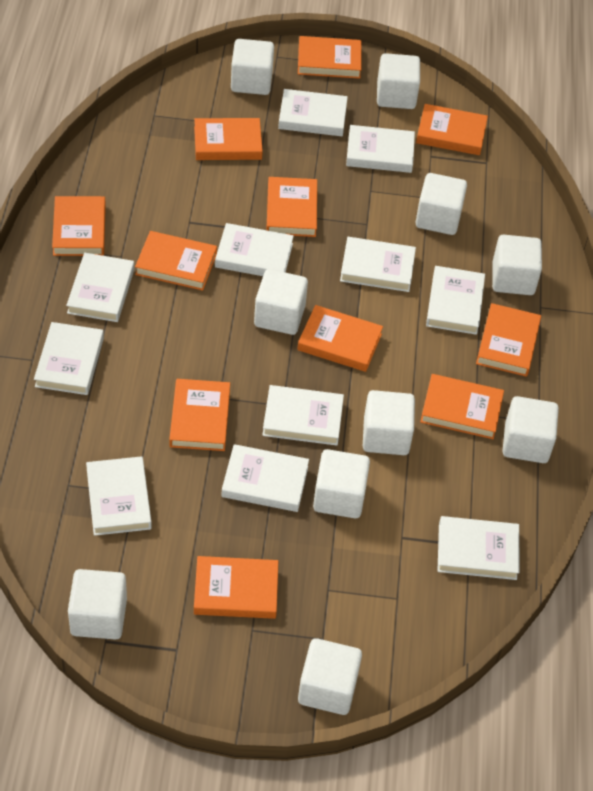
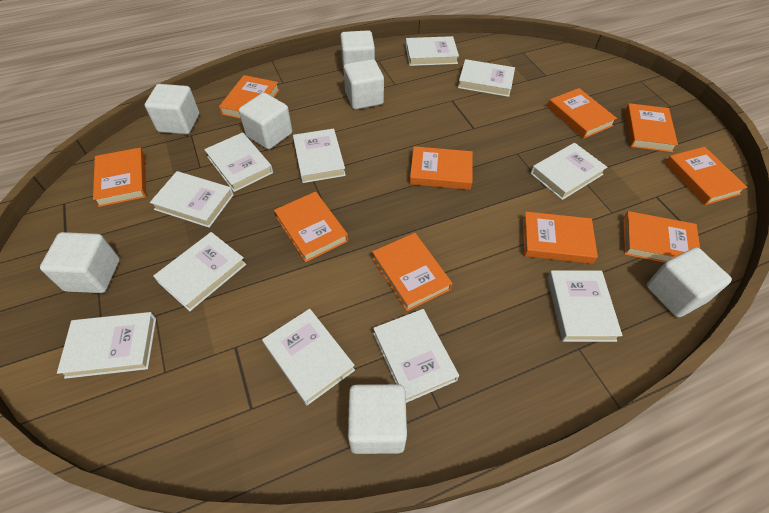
orange book: [52,196,106,256] [135,231,217,291] [169,379,230,451] [194,118,263,160] [194,556,278,619] [266,177,317,237] [297,305,383,372] [298,36,362,79] [416,104,488,155] [420,374,504,439] [476,303,541,377] = 11 -> [93,148,146,207] [219,75,279,119] [274,191,348,262] [372,233,453,311] [410,146,473,190] [522,212,598,264] [547,88,617,139] [623,211,700,263] [625,103,678,152] [665,147,747,205] = 10
white cube: [68,569,127,640] [231,39,274,95] [254,269,308,335] [298,638,362,715] [313,449,370,518] [363,390,415,455] [377,53,420,109] [415,173,467,235] [492,235,542,295] [503,396,559,463] = 10 -> [40,232,120,293] [145,84,199,134] [239,93,292,149] [340,30,375,71] [344,59,384,109] [348,384,407,454] [647,247,732,317] = 7

